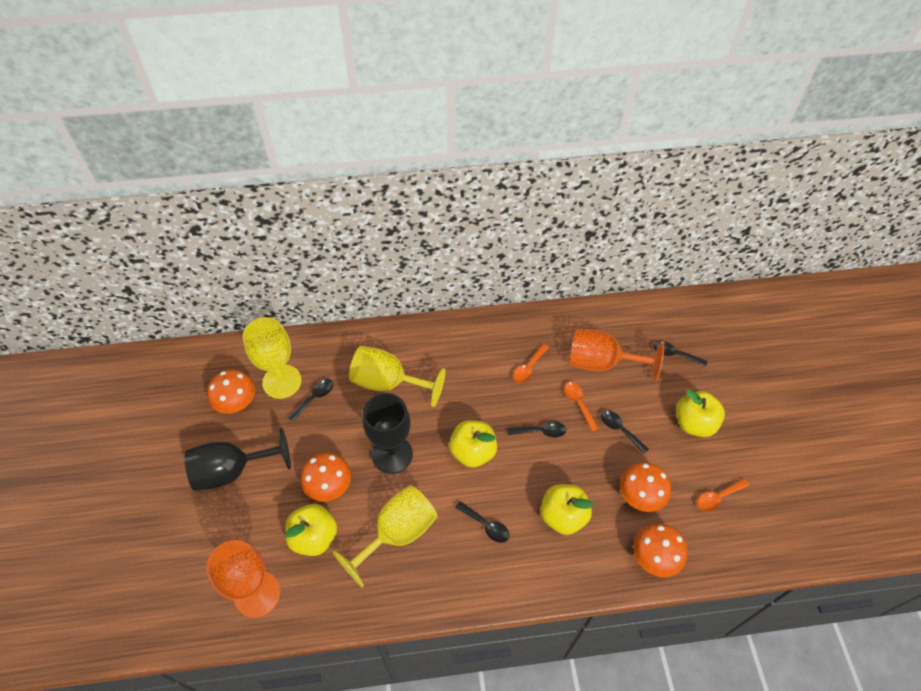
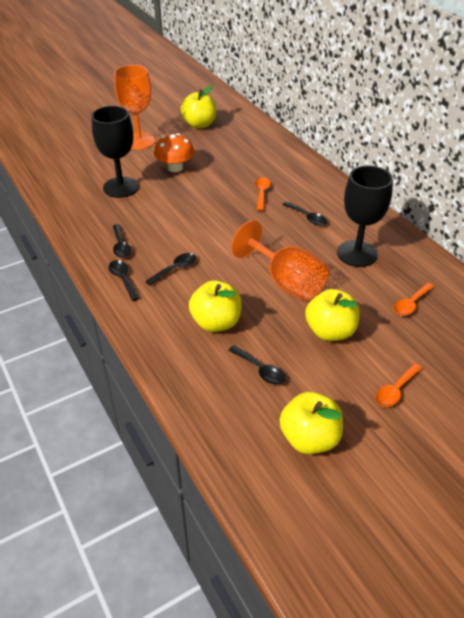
orange mushroom: [207,370,255,414] [300,453,351,502] [620,462,671,512] [633,524,687,577] = 4 -> [154,133,194,172] = 1
yellow goblet: [243,317,302,399] [333,485,438,588] [349,346,446,407] = 3 -> none = 0

